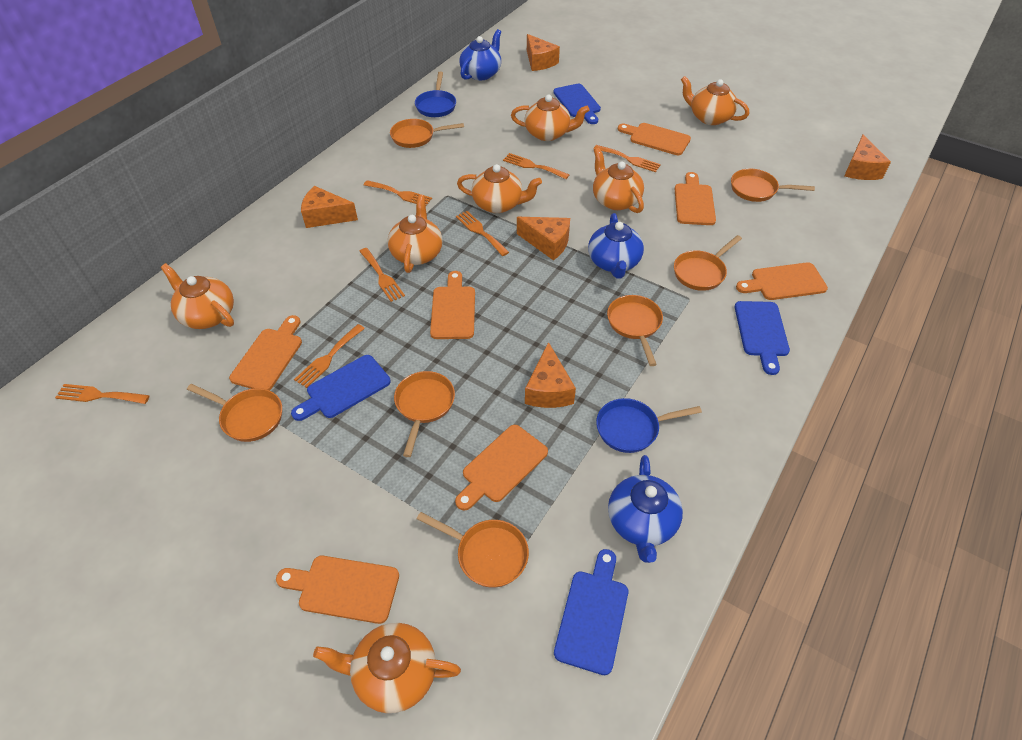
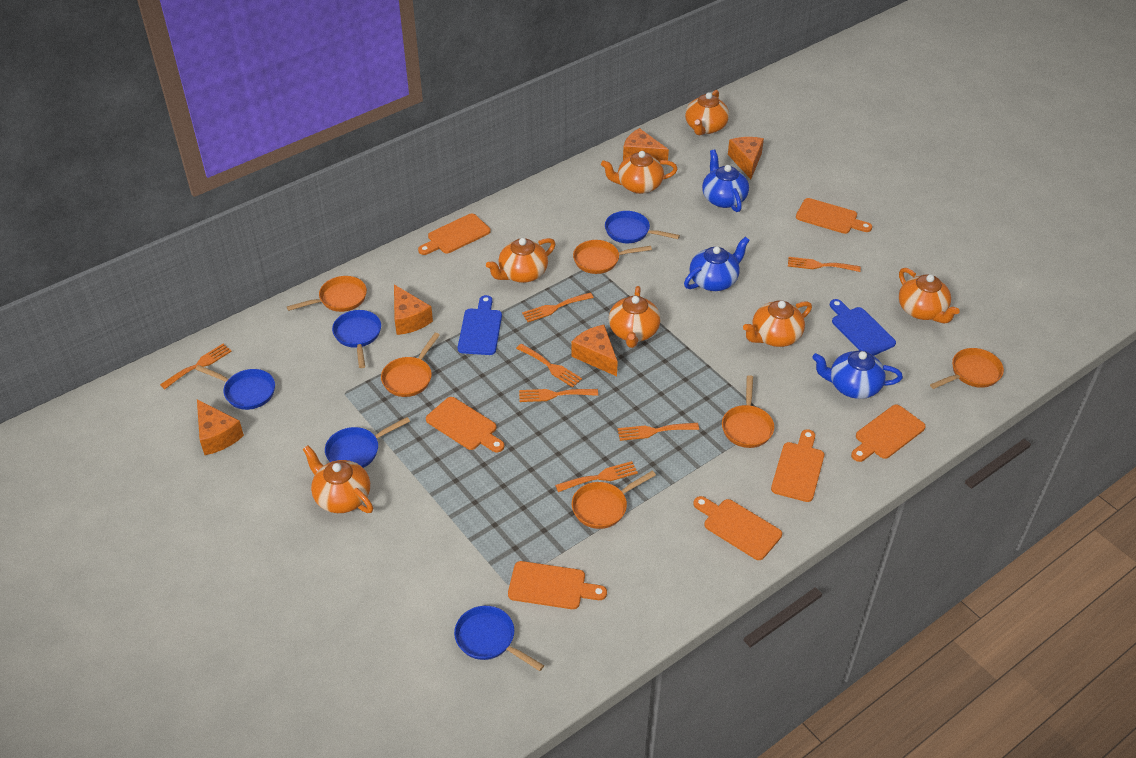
blue cutting board: [291,355,391,421] [553,84,601,124] [554,549,628,675] [735,301,790,375] = 4 -> [458,295,502,355] [830,299,896,356] = 2
blue pan: [415,71,456,117] [596,398,702,453] = 2 -> [195,365,275,410] [325,417,410,468] [332,310,381,368] [454,606,544,671] [605,211,680,243] = 5
orange pan: [187,384,282,442] [390,119,464,148] [394,371,455,457] [417,512,529,588] [607,295,663,366] [674,235,742,291] [731,169,815,202] = 7 -> [287,276,367,312] [381,333,440,397] [572,471,656,529] [573,240,652,274] [722,375,774,448] [930,348,1004,389] = 6

